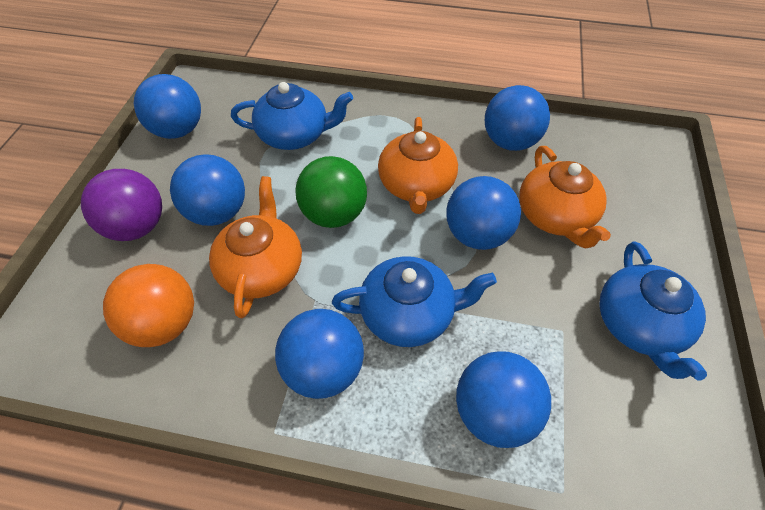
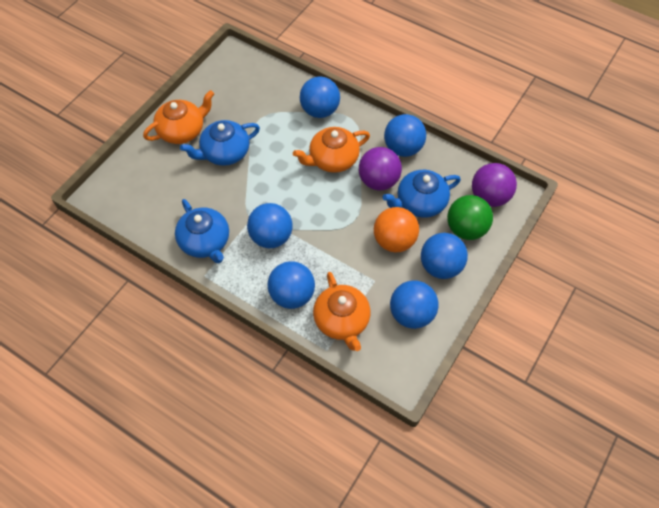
purple ball: [81,169,162,241] = 1 -> [359,147,402,190] [472,163,517,207] = 2

